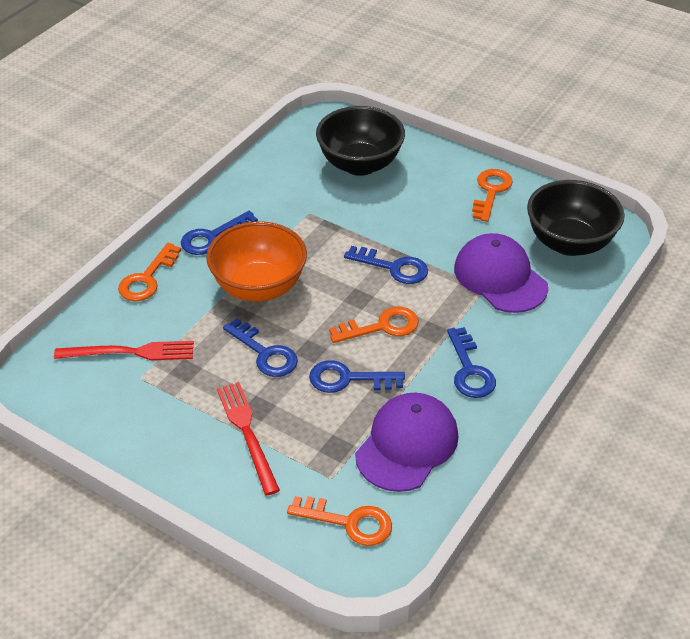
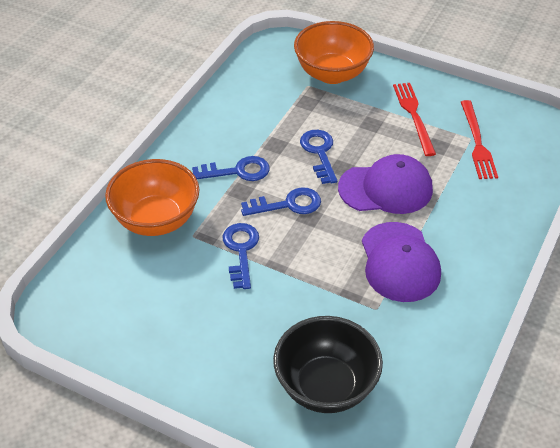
black bowl: [316,106,405,176] [527,180,625,256] = 2 -> [273,316,383,413] = 1
blue key: [181,211,258,255] [223,319,298,377] [309,360,405,393] [344,246,428,284] [447,327,496,398] = 5 -> [192,156,270,181] [222,223,259,289] [241,187,321,216] [300,130,337,184] = 4
orange bowl: [206,221,307,302] = 1 -> [105,159,199,236] [294,21,374,84] = 2
orange key: [118,243,181,301] [287,496,392,546] [329,307,419,343] [472,169,513,222] = 4 -> none = 0

